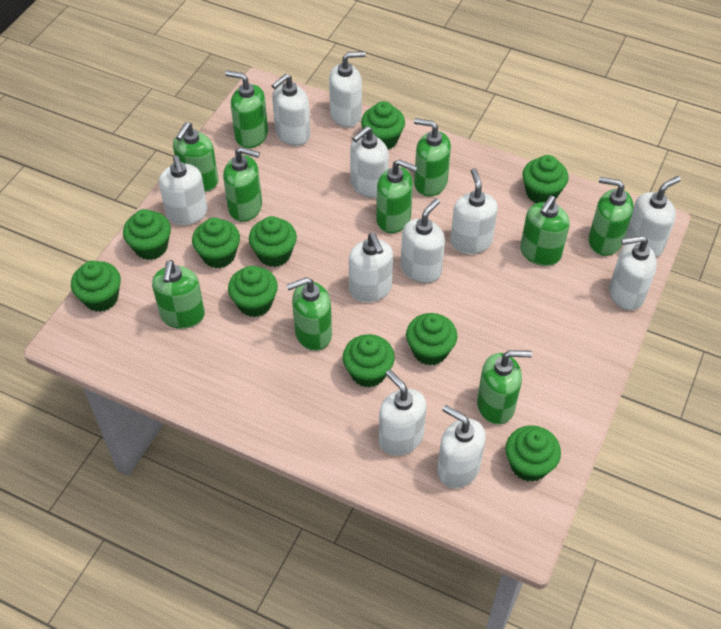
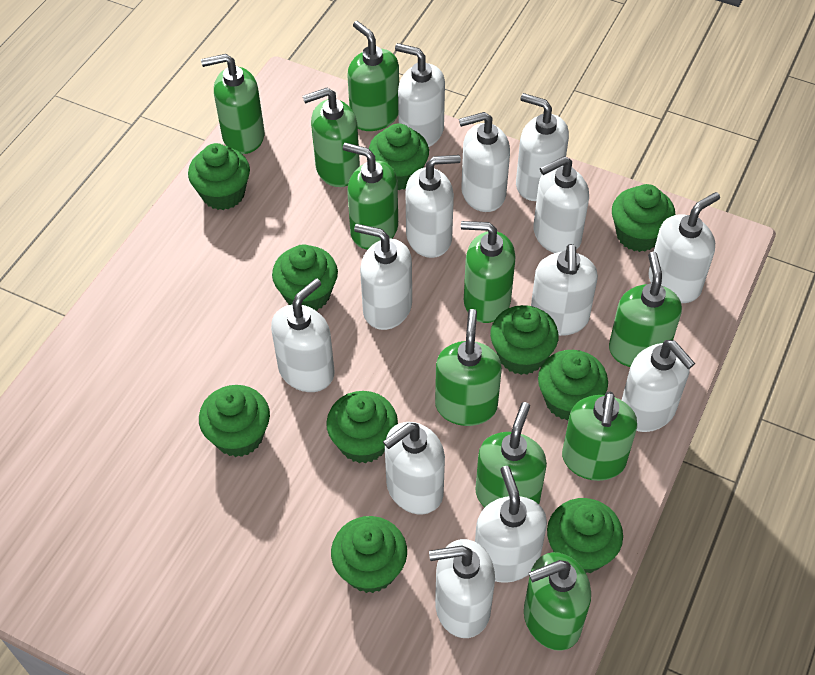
white soap dispenser: [159,156,208,225] [272,74,311,146] [329,51,366,127] [349,233,393,303] [350,126,389,198] [379,370,426,456] [401,198,445,283] [437,405,486,488] [450,168,498,254] [609,235,657,310] [625,176,681,257] = 11 -> [271,278,334,392] [354,224,412,330] [383,422,445,515] [395,43,445,147] [406,155,461,258] [429,539,495,638] [459,112,510,212] [475,466,547,583] [516,93,569,201] [531,244,598,336] [533,156,589,253] [622,340,695,432] [648,192,720,303] = 13

